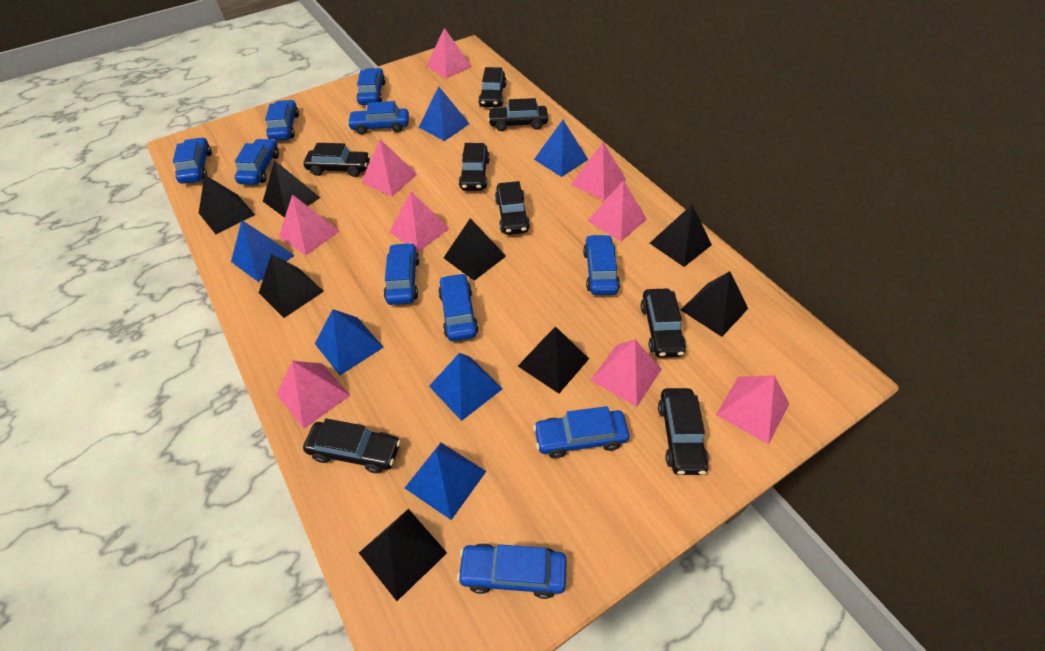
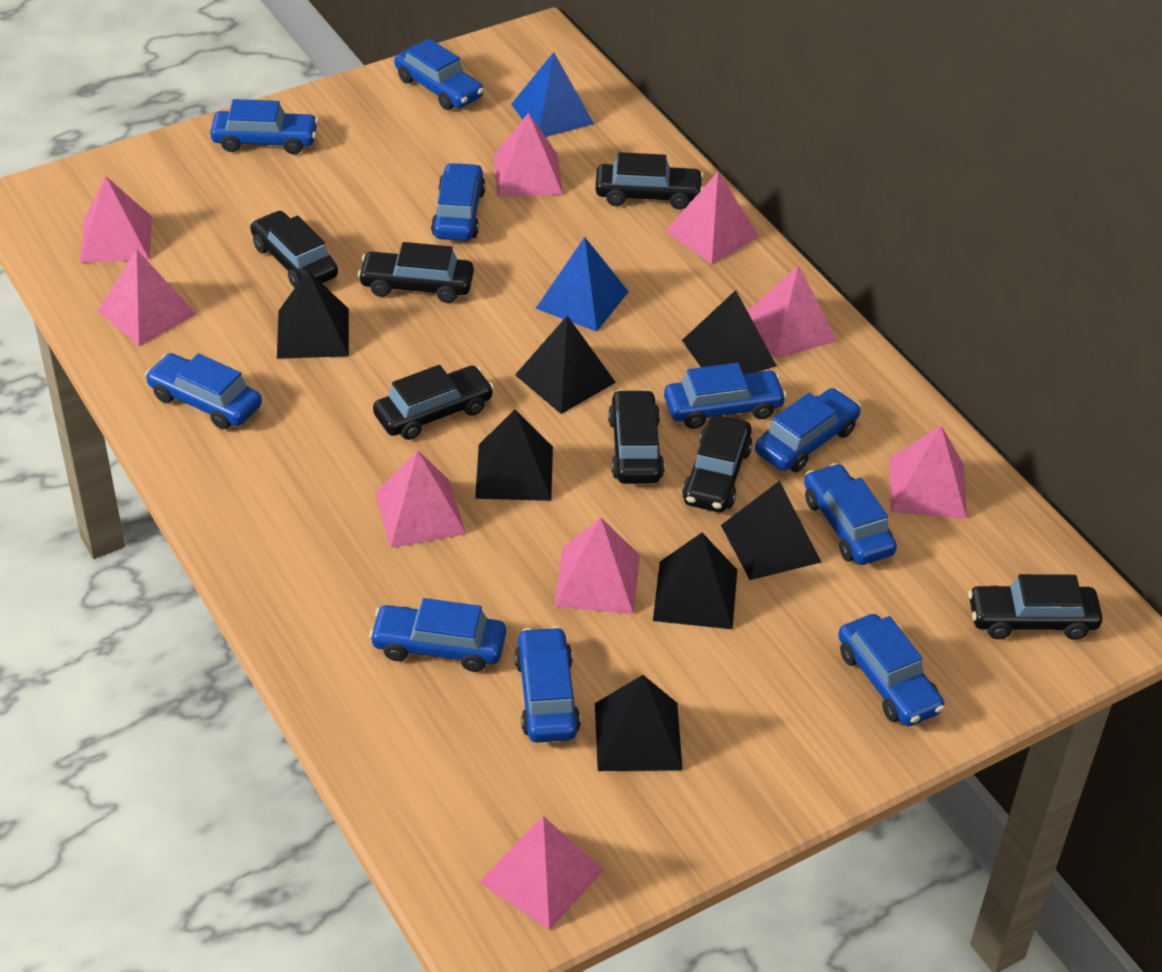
black car: [303,419,401,473] [304,143,370,177] [459,143,490,191] [478,67,507,107] [488,98,548,131] [495,181,530,235] [641,288,686,358] [658,388,709,475] = 8 -> [250,210,338,288] [358,242,474,303] [373,365,494,440] [595,152,704,210] [608,389,665,484] [682,415,753,512] [968,574,1103,640] = 7
black pyramid: [199,175,255,234] [259,254,324,318] [263,160,320,218] [359,509,447,601] [444,218,506,281] [518,326,589,394] [650,205,712,267] [681,271,748,337] = 8 -> [277,270,349,359] [475,409,553,501] [515,316,616,414] [595,675,683,771] [653,533,737,629] [682,290,777,374] [721,481,821,580] = 7
blue pyramid: [231,220,295,282] [315,309,384,375] [405,443,486,520] [419,86,470,141] [429,353,503,421] [534,120,588,177] = 6 -> [511,52,594,137] [535,237,629,332] = 2

